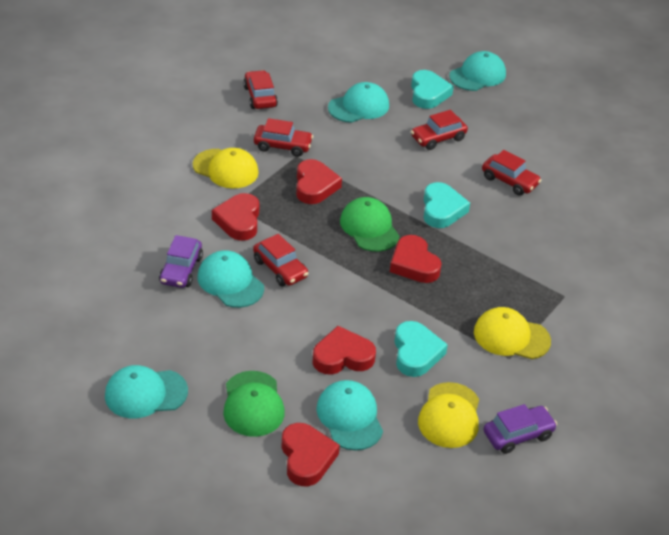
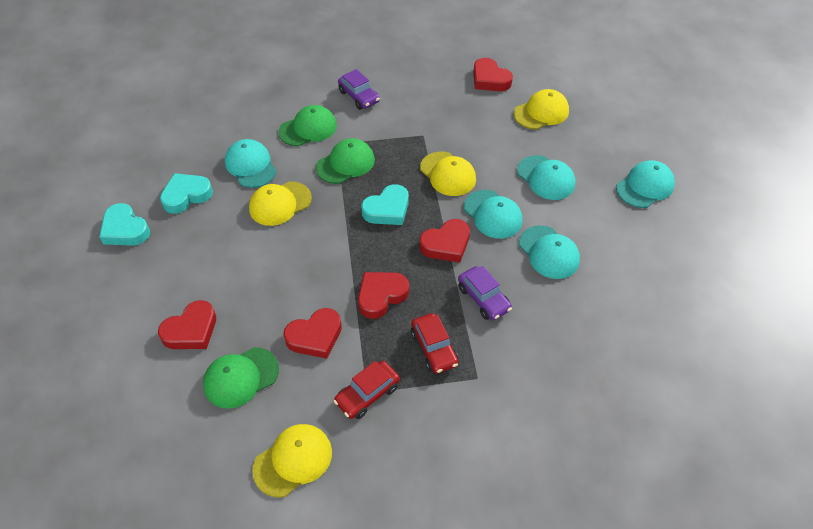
green cap: [223,371,285,437] [340,197,400,252] = 2 -> [203,347,279,409] [279,105,337,146] [316,138,375,184] = 3
red car: [243,70,278,109] [253,234,308,286] [254,118,313,157] [411,110,468,150] [482,150,541,196] = 5 -> [334,361,400,419] [411,313,458,374] = 2
yellow cap: [193,148,259,189] [418,382,479,448] [474,307,551,359] = 3 -> [249,182,312,226] [252,424,332,498] [420,152,476,196] [514,89,569,130] = 4

